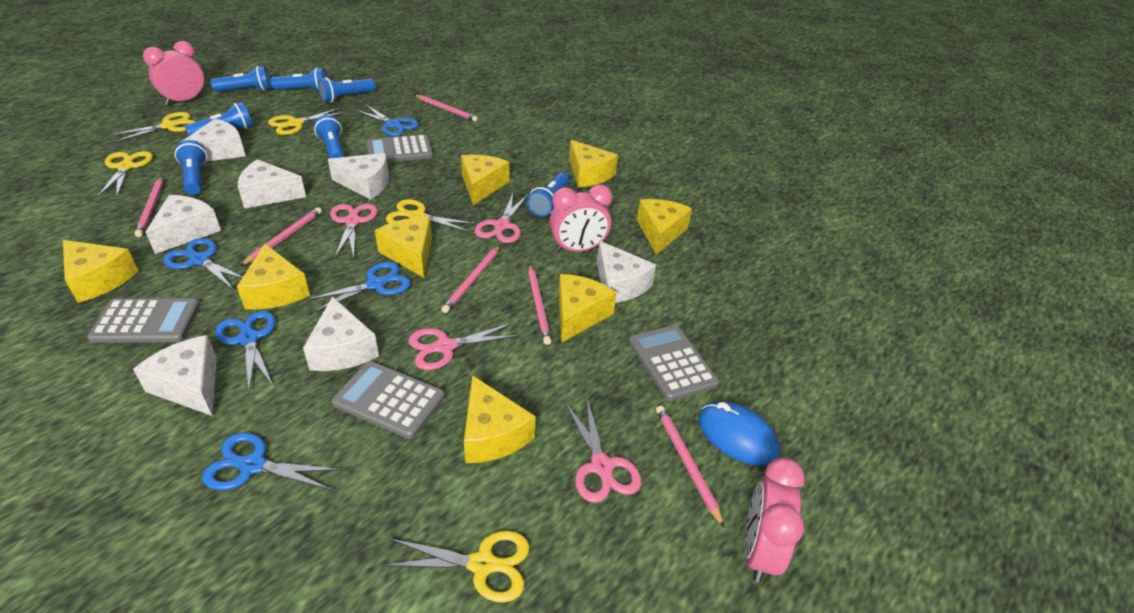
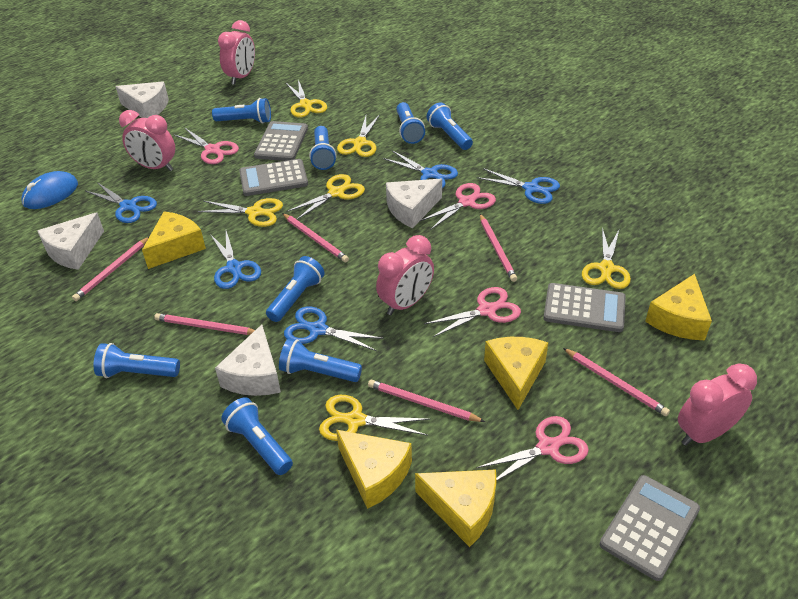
blue flashlight: [175,140,207,195] [185,102,253,136] [210,66,272,92] [270,67,328,90] [314,115,344,158] [318,77,375,103] [527,173,569,217] = 7 -> [94,343,180,378] [212,98,271,124] [221,397,293,475] [266,256,325,322] [279,339,362,382] [309,126,337,170] [396,102,425,144] [426,103,473,150] = 8
pink clock: [143,41,204,105] [550,184,612,252] [744,458,805,583] = 3 -> [119,110,175,171] [218,20,255,85] [376,235,434,315] [678,363,757,446] = 4
white cheese: [133,335,217,416] [146,195,221,254] [181,119,246,162] [238,159,306,209] [303,296,379,371] [328,153,389,200] [597,241,656,303] = 7 -> [37,212,104,270] [115,81,169,118] [215,324,281,396] [386,179,442,228] = 4
yellow cheese: [63,240,139,303] [237,244,310,309] [375,217,432,278] [461,155,509,205] [464,375,536,463] [559,274,617,343] [569,140,618,187] [637,199,692,255] = 8 -> [142,211,206,269] [336,430,412,509] [415,469,497,547] [484,337,548,410] [645,274,712,340] = 5
yellow scissors: [97,151,153,197] [109,112,196,143] [268,108,346,135] [381,531,530,603] [386,199,477,232] = 5 -> [198,198,283,227] [286,80,327,117] [286,174,365,220] [319,395,430,441] [337,115,380,157] [582,227,631,289] = 6

